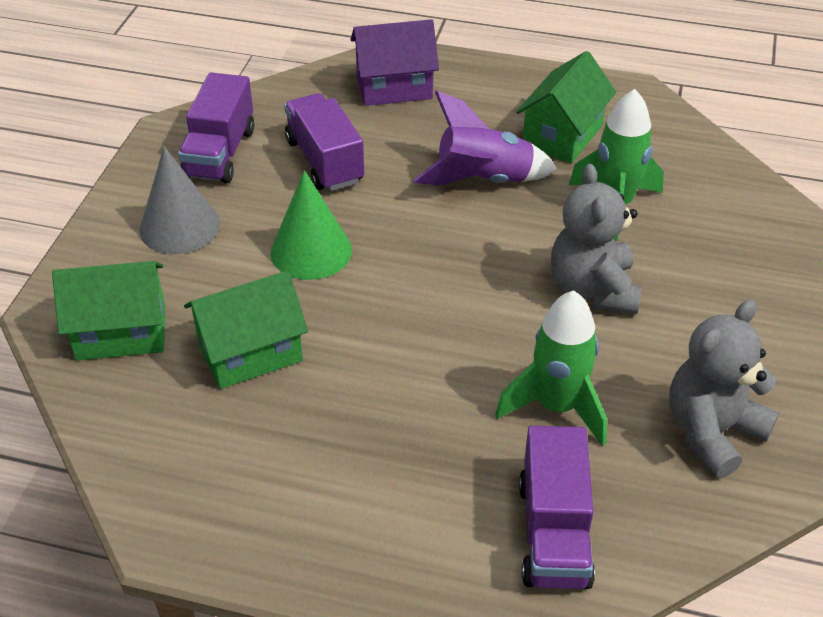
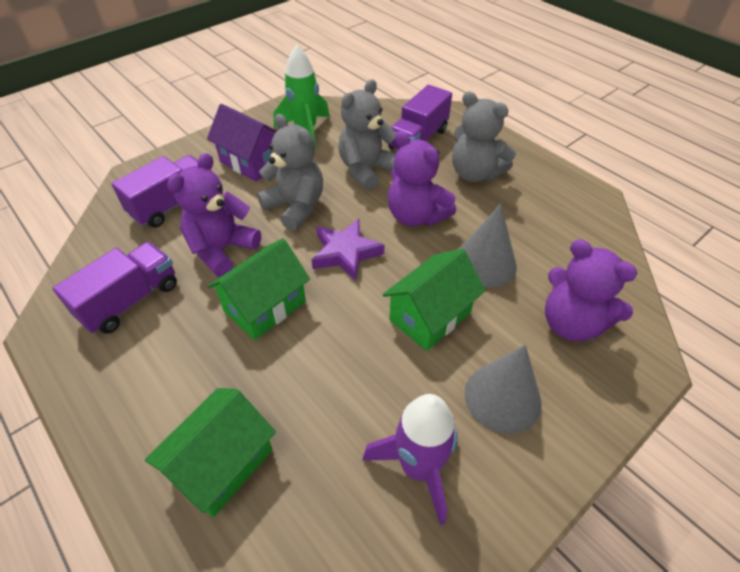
green cone: [270,170,352,280] = 1 -> none = 0
green rocket: [495,290,607,446] [569,89,664,241] = 2 -> [274,44,330,149] = 1
grey cone: [140,146,220,254] = 1 -> [460,204,517,288] [465,345,542,434] = 2
grey teddy bear: [551,164,642,314] [669,300,779,478] = 2 -> [257,114,323,231] [338,79,396,190] [452,91,516,182] = 3
purple star: none = 0 -> [312,219,384,281] = 1
purple teddy bear: none = 0 -> [167,153,261,277] [388,131,456,226] [545,240,638,342] = 3

